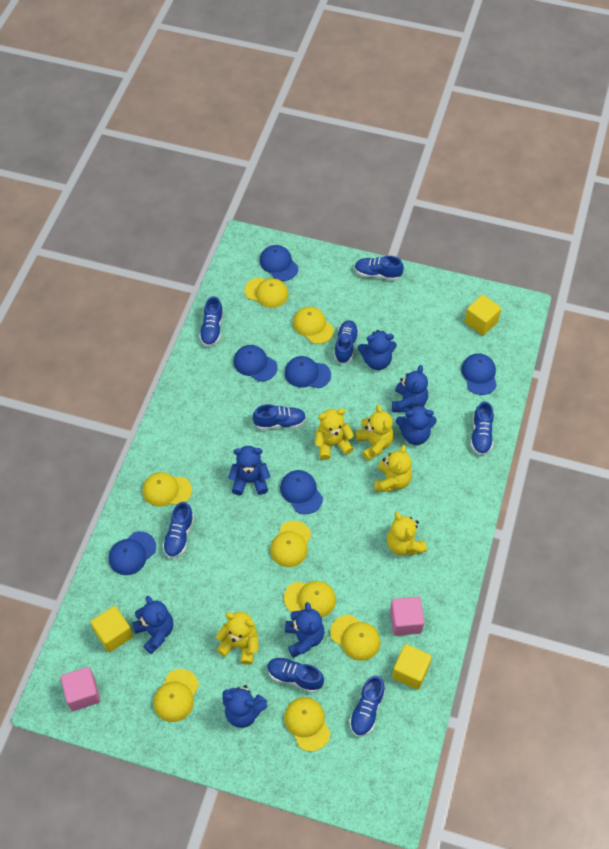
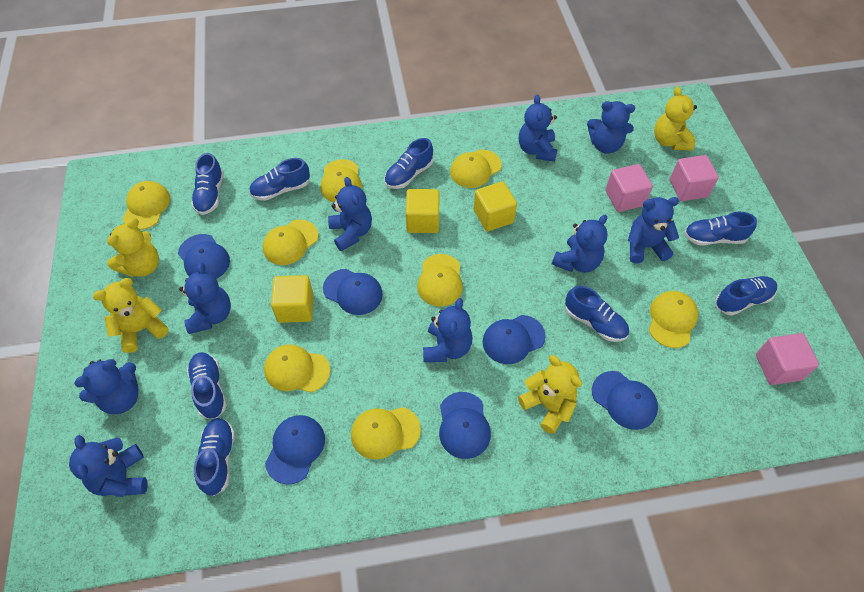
blue teddy bear: [132,596,173,654] [222,685,267,728] [228,446,270,495] [285,602,324,658] [358,330,397,370] [392,365,428,412] [396,404,437,445] = 7 -> [69,435,148,497] [74,359,138,414] [179,263,231,334] [328,177,372,251] [423,298,473,362] [519,95,558,162] [552,215,608,273] [587,101,635,154] [628,197,679,264] = 9
pink cube: [61,667,100,711] [390,597,424,636] = 2 -> [605,164,653,212] [670,155,719,201] [756,333,819,385] = 3
yellow teddy bear: [216,612,258,665] [315,409,354,460] [356,405,394,461] [374,445,412,492] [387,512,427,556] = 5 -> [93,278,169,353] [107,218,159,277] [518,355,582,434] [654,87,697,151] = 4

